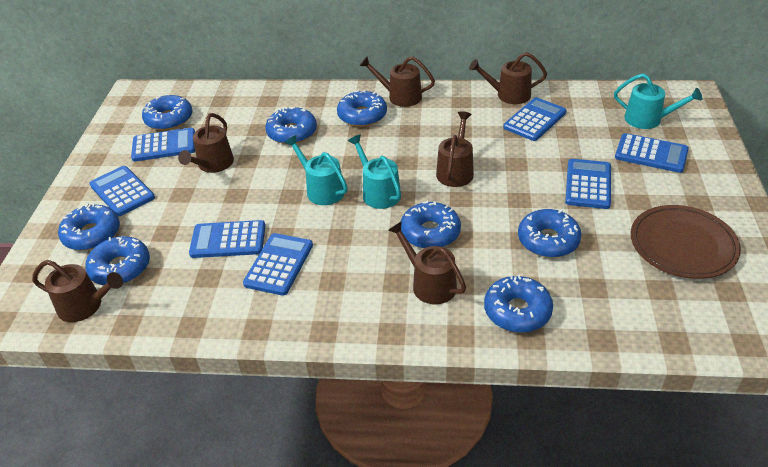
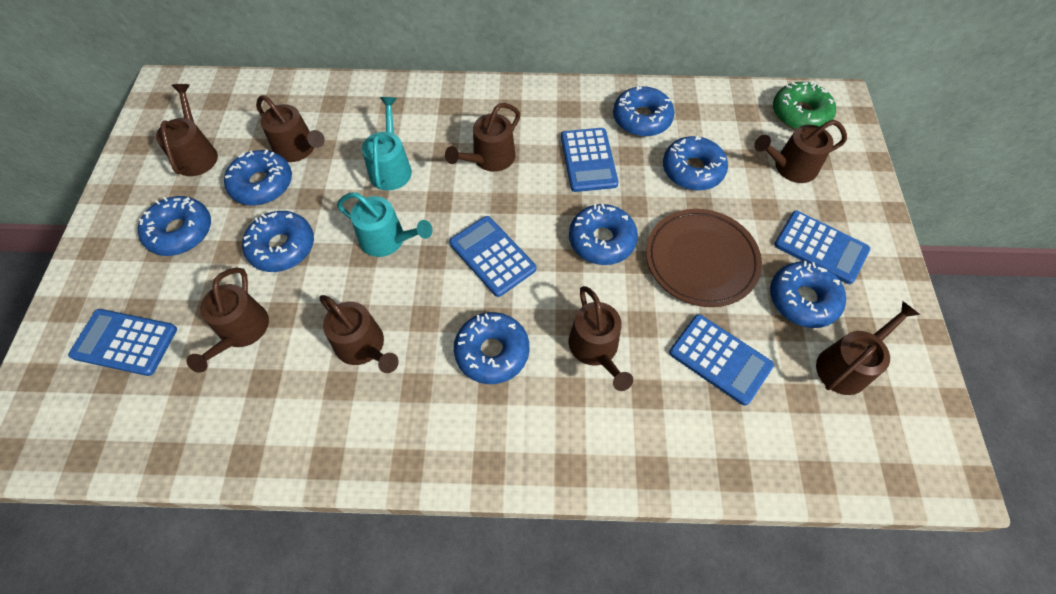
blue calculator: [89,166,155,216] [131,128,195,162] [189,220,265,258] [243,233,313,296] [503,97,567,141] [565,159,611,209] [615,133,689,173] = 7 -> [68,309,177,376] [449,216,536,297] [561,128,618,192] [669,314,774,406] [774,211,870,284] = 5
brown watering can: [32,260,123,322] [178,113,234,173] [359,56,435,107] [388,221,466,304] [436,111,474,187] [469,52,547,104] = 6 -> [156,84,218,176] [186,268,269,373] [256,95,325,162] [319,295,399,373] [445,103,520,172] [569,286,633,391] [754,120,847,183] [816,301,920,395] = 8
green donut: none = 0 -> [773,81,836,130] = 1
turquoise watering can: [285,135,348,205] [348,134,401,209] [614,74,702,129] = 3 -> [337,192,432,257] [362,97,412,191] = 2

